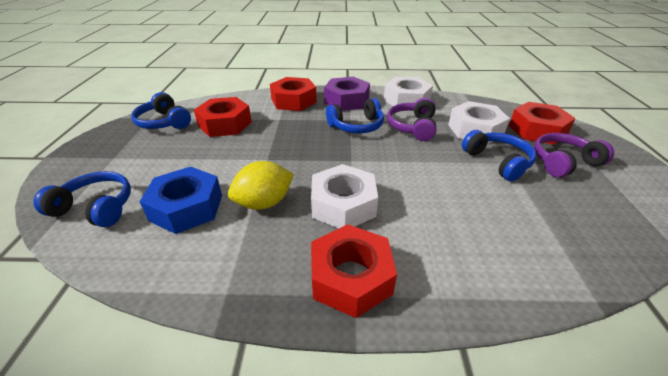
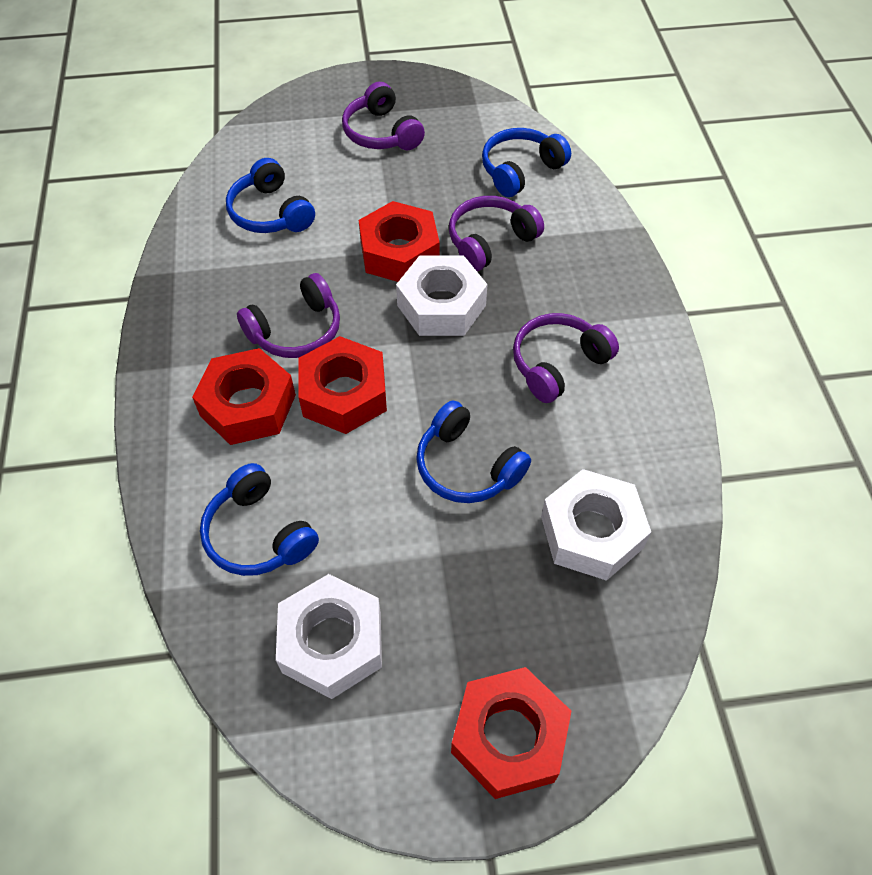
blue nut: [139,167,222,234] = 1 -> none = 0
purple headphones: [387,98,436,141] [534,133,614,177] = 2 -> [237,273,340,358] [342,82,425,150] [449,196,544,272] [513,313,619,403] = 4
purple nut: [324,77,370,111] = 1 -> none = 0
yellow lemon: [228,161,294,210] = 1 -> none = 0

